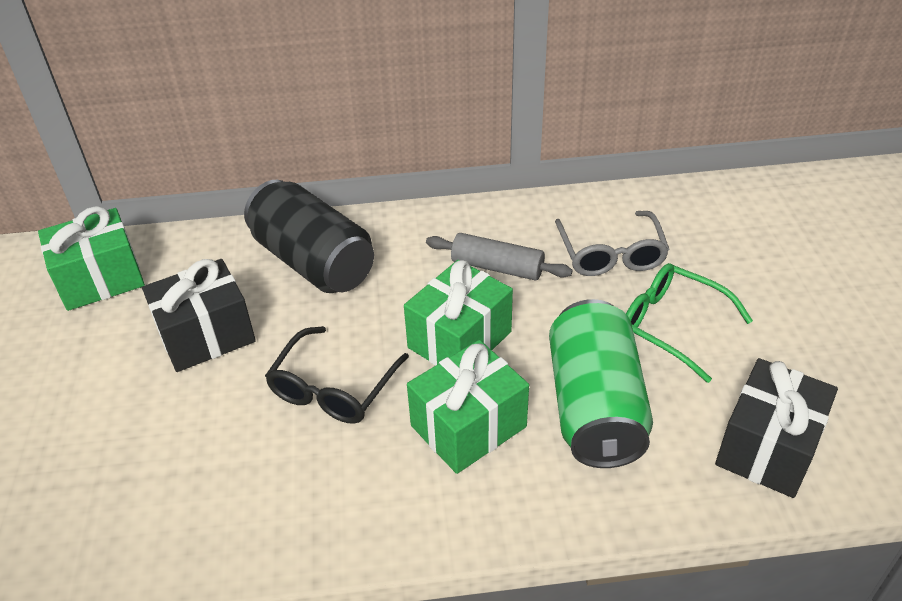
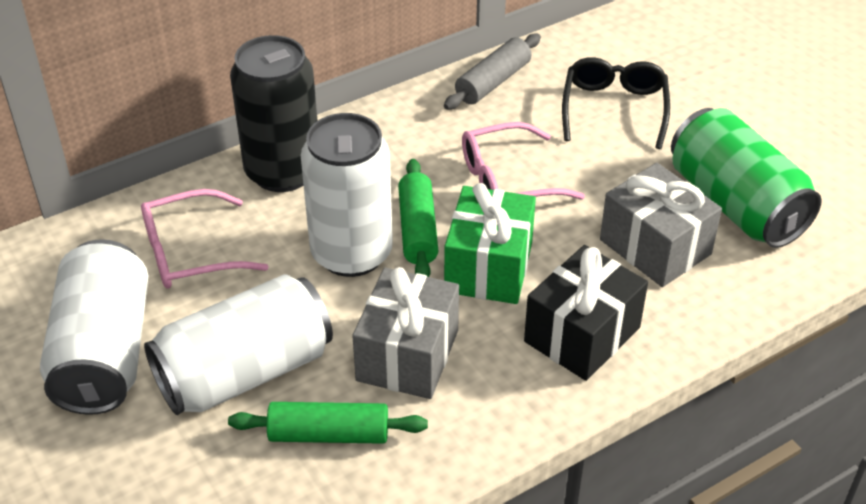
black gift: [142,259,256,372] [715,358,838,498] = 2 -> [524,245,648,381] = 1
green gift: [38,206,145,311] [404,260,513,366] [407,340,529,474] = 3 -> [444,183,536,304] = 1
green glasses: [626,263,753,383] = 1 -> none = 0
green rolling pin: none = 0 -> [228,402,428,444] [398,159,438,277] = 2
grey gift: none = 0 -> [352,267,459,399] [600,163,722,287] = 2
grey glasses: [555,211,670,276] = 1 -> none = 0
pink glasses: none = 0 -> [141,189,269,289] [462,122,585,200] = 2
white can: none = 0 -> [40,239,148,415] [144,274,333,415] [301,113,393,277] = 3

